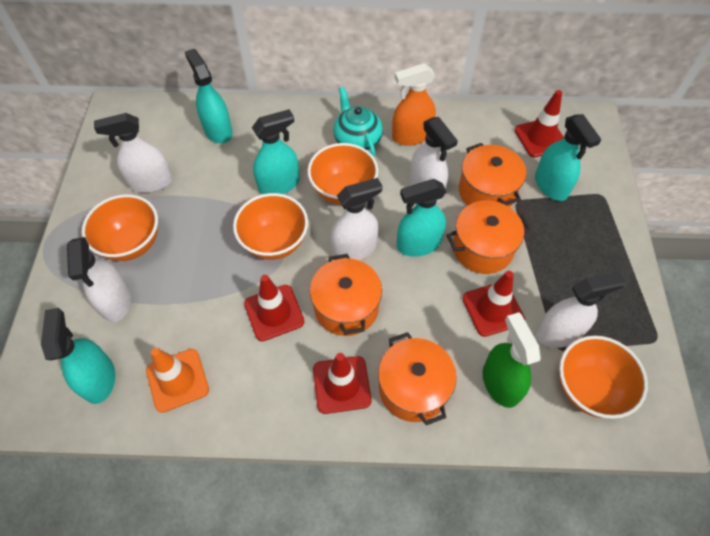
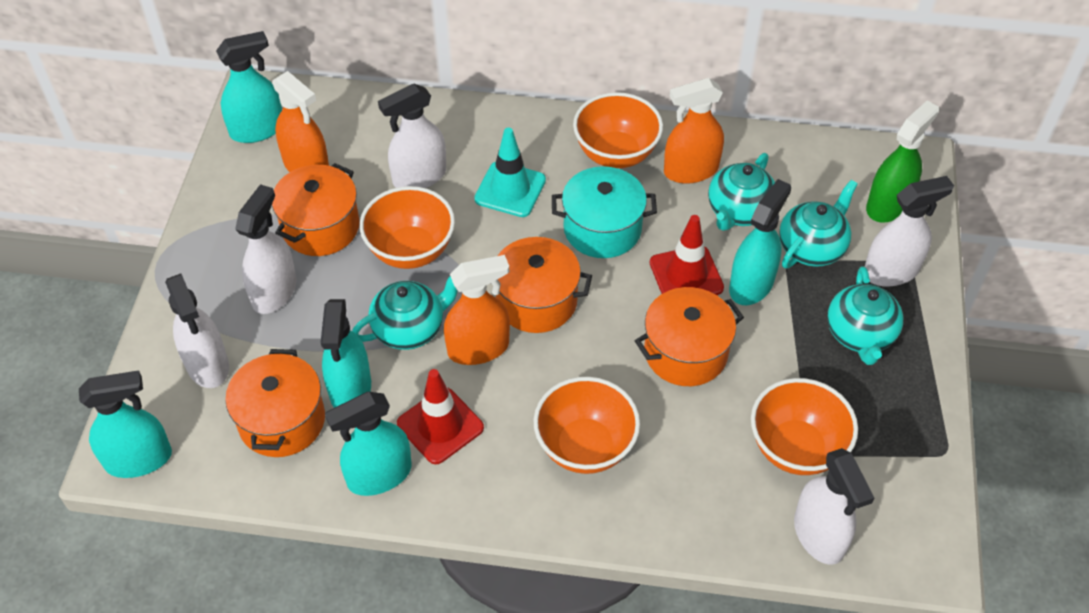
orange spray bottle: [392,63,436,146] = 1 -> [272,71,329,172] [444,255,510,365] [664,78,724,184] = 3
orange traffic cone: [146,348,209,413] = 1 -> none = 0
red traffic cone: [244,275,304,341] [313,353,371,414] [462,271,525,337] [514,90,564,157] = 4 -> [397,369,484,464] [650,215,724,295] = 2
turquoise pot: none = 0 -> [552,166,657,258] = 1
turquoise teapot: [333,87,383,157] = 1 -> [352,276,457,350] [708,153,775,231] [779,180,858,268] [827,266,903,365] = 4
turquoise traffic cone: none = 0 -> [474,127,546,217] = 1

